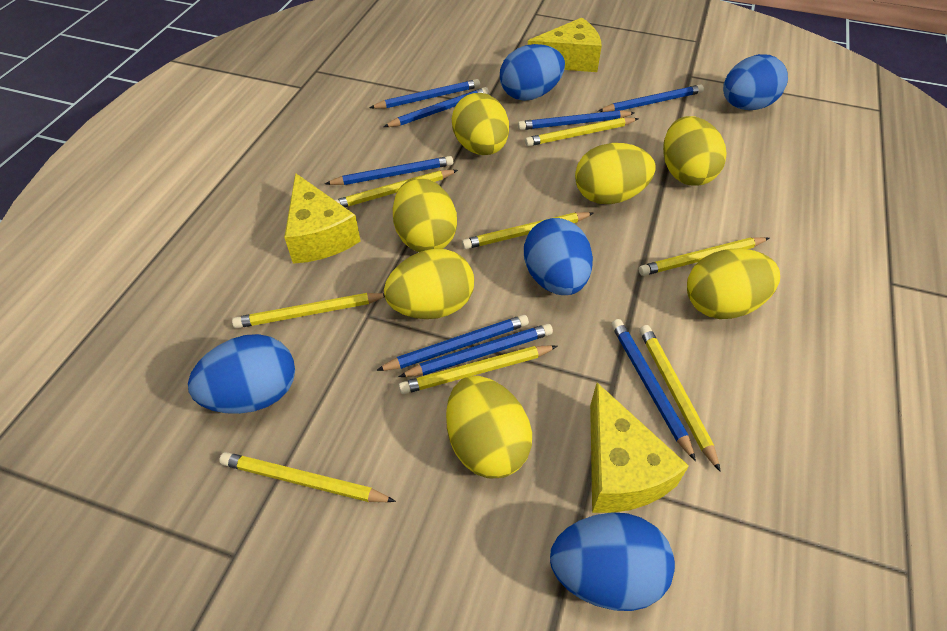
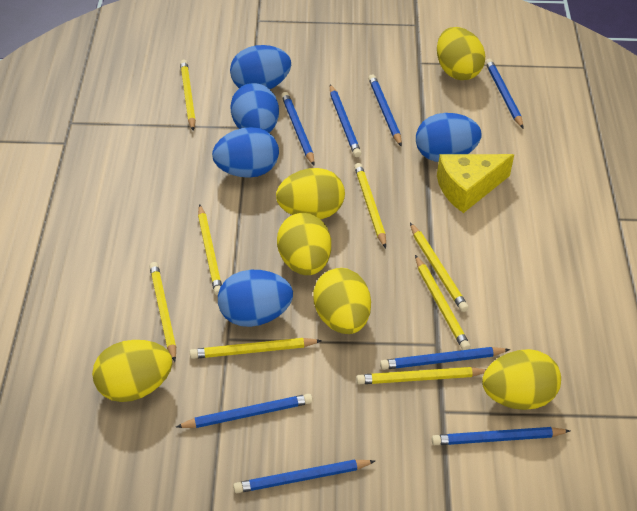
yellow cheese: [284,173,361,264] [528,18,602,72] [590,383,689,513] = 3 -> [437,154,514,213] = 1
yellow egg: [384,249,474,319] [393,177,457,252] [446,376,532,479] [452,93,509,155] [575,143,656,204] [663,116,727,186] [687,248,780,319] = 7 -> [92,340,173,402] [276,168,345,219] [277,213,331,275] [313,268,371,334] [437,27,485,80] [482,349,561,410] = 6

